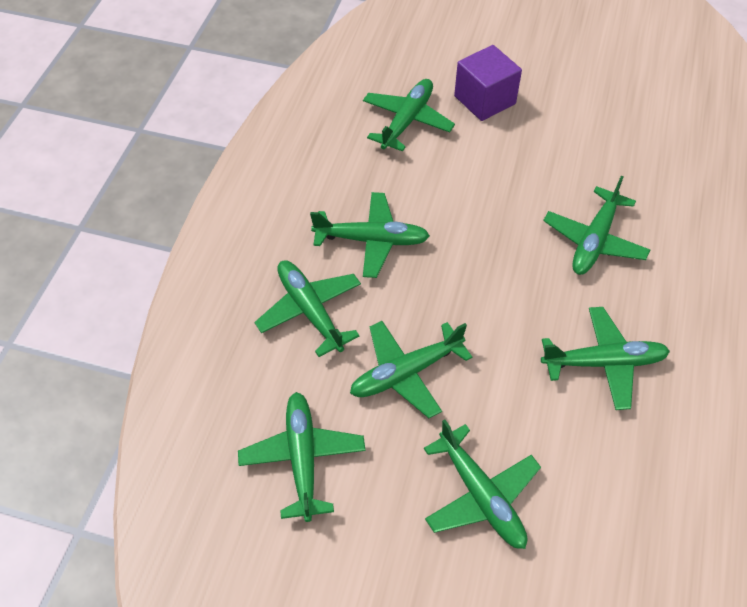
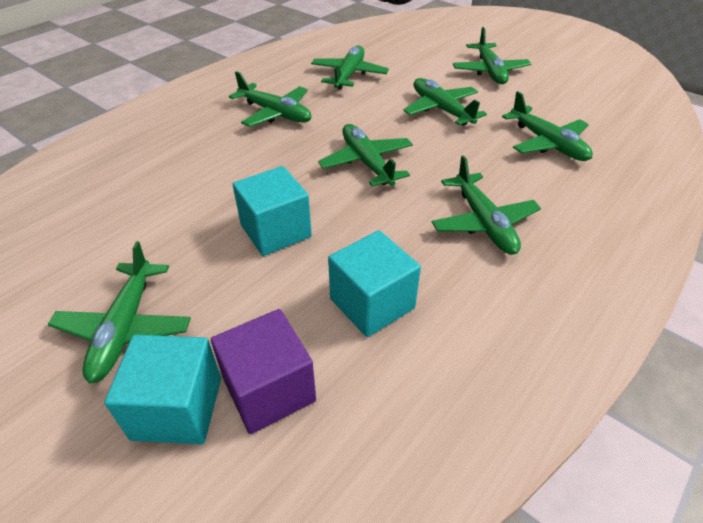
turquoise cube: none = 0 -> [104,335,221,444] [232,166,312,256] [328,230,421,337] = 3

